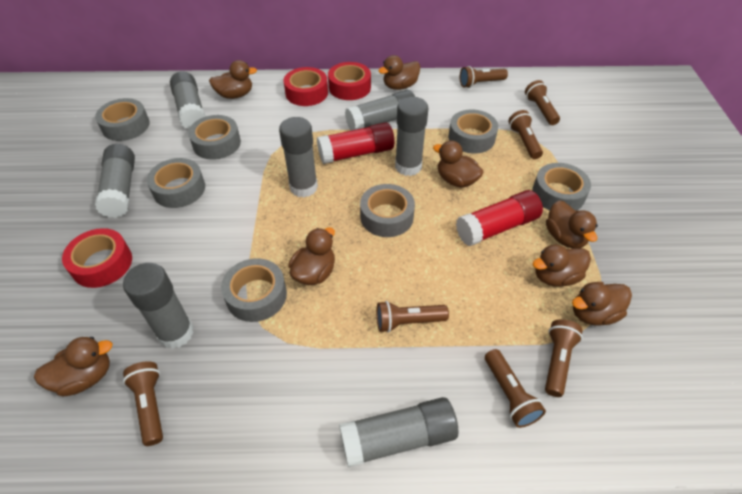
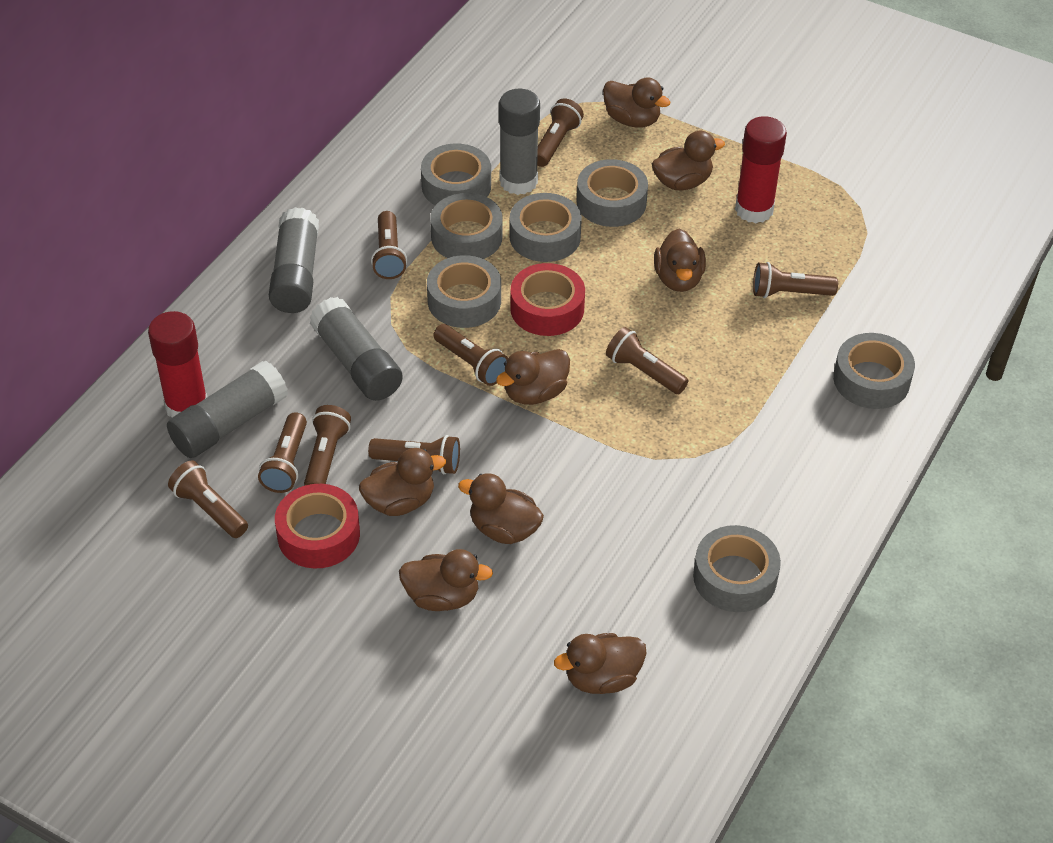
brown flashlight: [123,361,163,446] [377,301,449,333] [460,66,508,88] [485,349,546,428] [508,110,543,159] [525,80,560,125] [545,319,583,397] = 7 -> [168,461,248,538] [258,412,307,493] [304,405,351,486] [368,435,460,474] [371,211,407,279] [434,324,508,386] [537,99,584,167] [606,327,688,394] [753,262,838,298] = 9
grey glue stick: [95,144,135,218] [123,263,194,349] [170,71,206,129] [279,117,318,198] [339,397,458,467] [345,90,415,131] [395,97,428,176] = 7 -> [167,361,288,458] [269,207,319,313] [310,297,403,401] [499,89,540,195] = 4
red tape: [62,228,132,288] [283,67,328,106] [328,62,371,100] = 3 -> [275,484,360,569] [510,263,585,336] = 2

